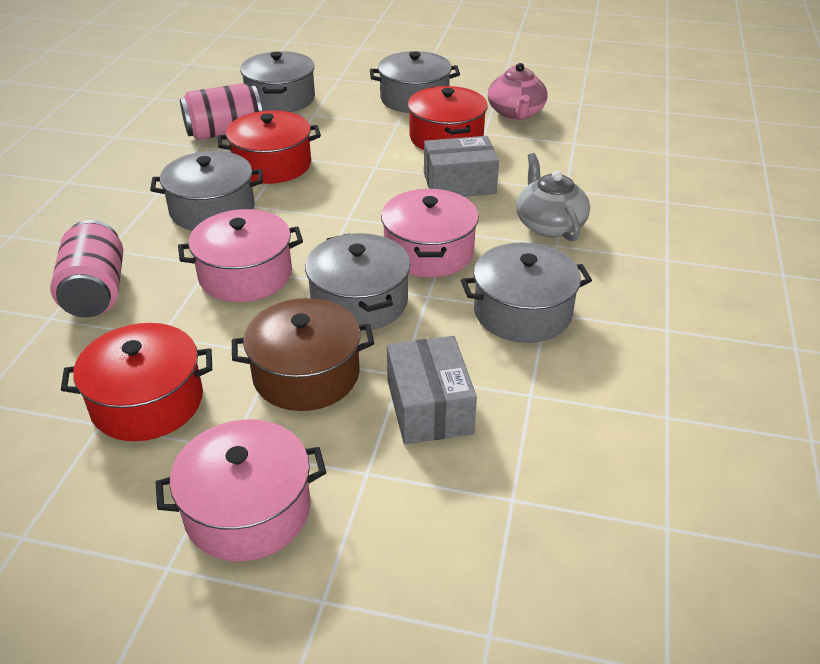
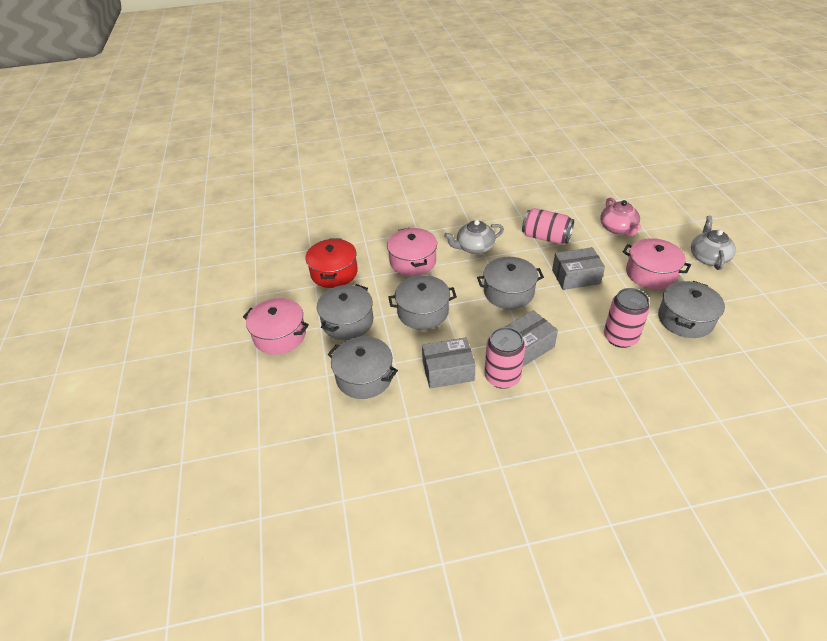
brown pot: [232,298,374,411] = 1 -> none = 0
grey box: [387,336,477,444] [424,136,499,197] = 2 -> [422,337,476,389] [505,310,558,367] [552,247,605,290] = 3
grey teapot: [516,153,590,242] = 1 -> [444,220,504,254] [691,216,736,270] = 2
pink can: [50,220,123,318] [180,83,262,140] = 2 -> [484,327,525,389] [522,208,574,244] [604,288,650,348] = 3
red pot: [61,323,212,441] [217,110,321,184] [408,86,487,150] = 3 -> [305,238,358,288] = 1

